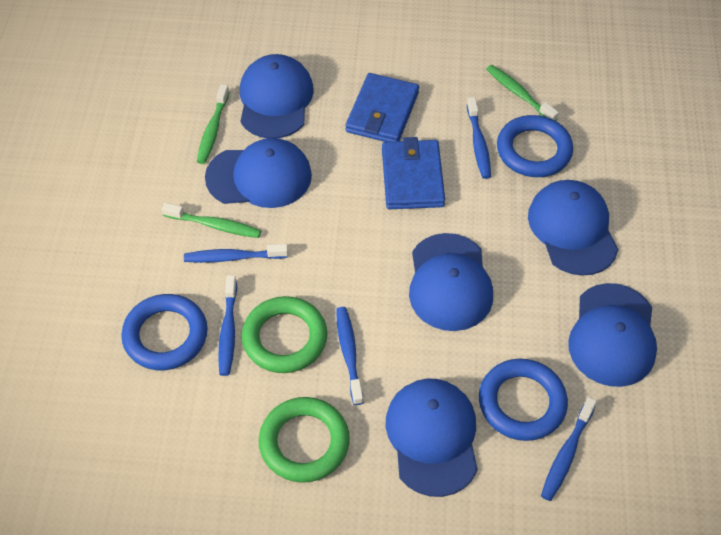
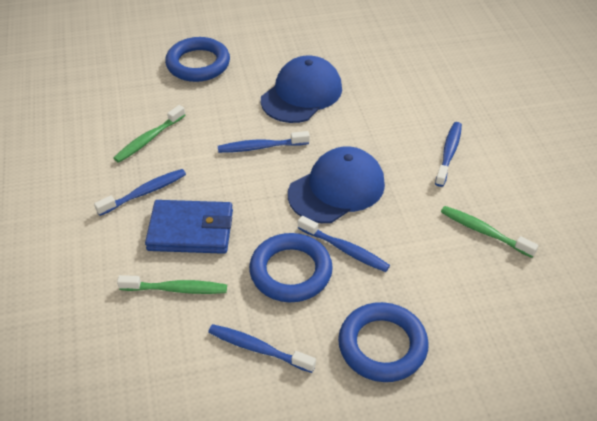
blue cap: [205,138,312,208] [240,54,314,138] [386,379,478,497] [409,233,493,331] [528,180,619,276] [568,283,657,387] = 6 -> [261,56,342,123] [288,147,385,223] = 2
blue wallet: [345,73,419,142] [382,137,445,209] = 2 -> [145,200,233,254] = 1
green ring: [242,296,327,373] [259,397,350,483] = 2 -> none = 0

